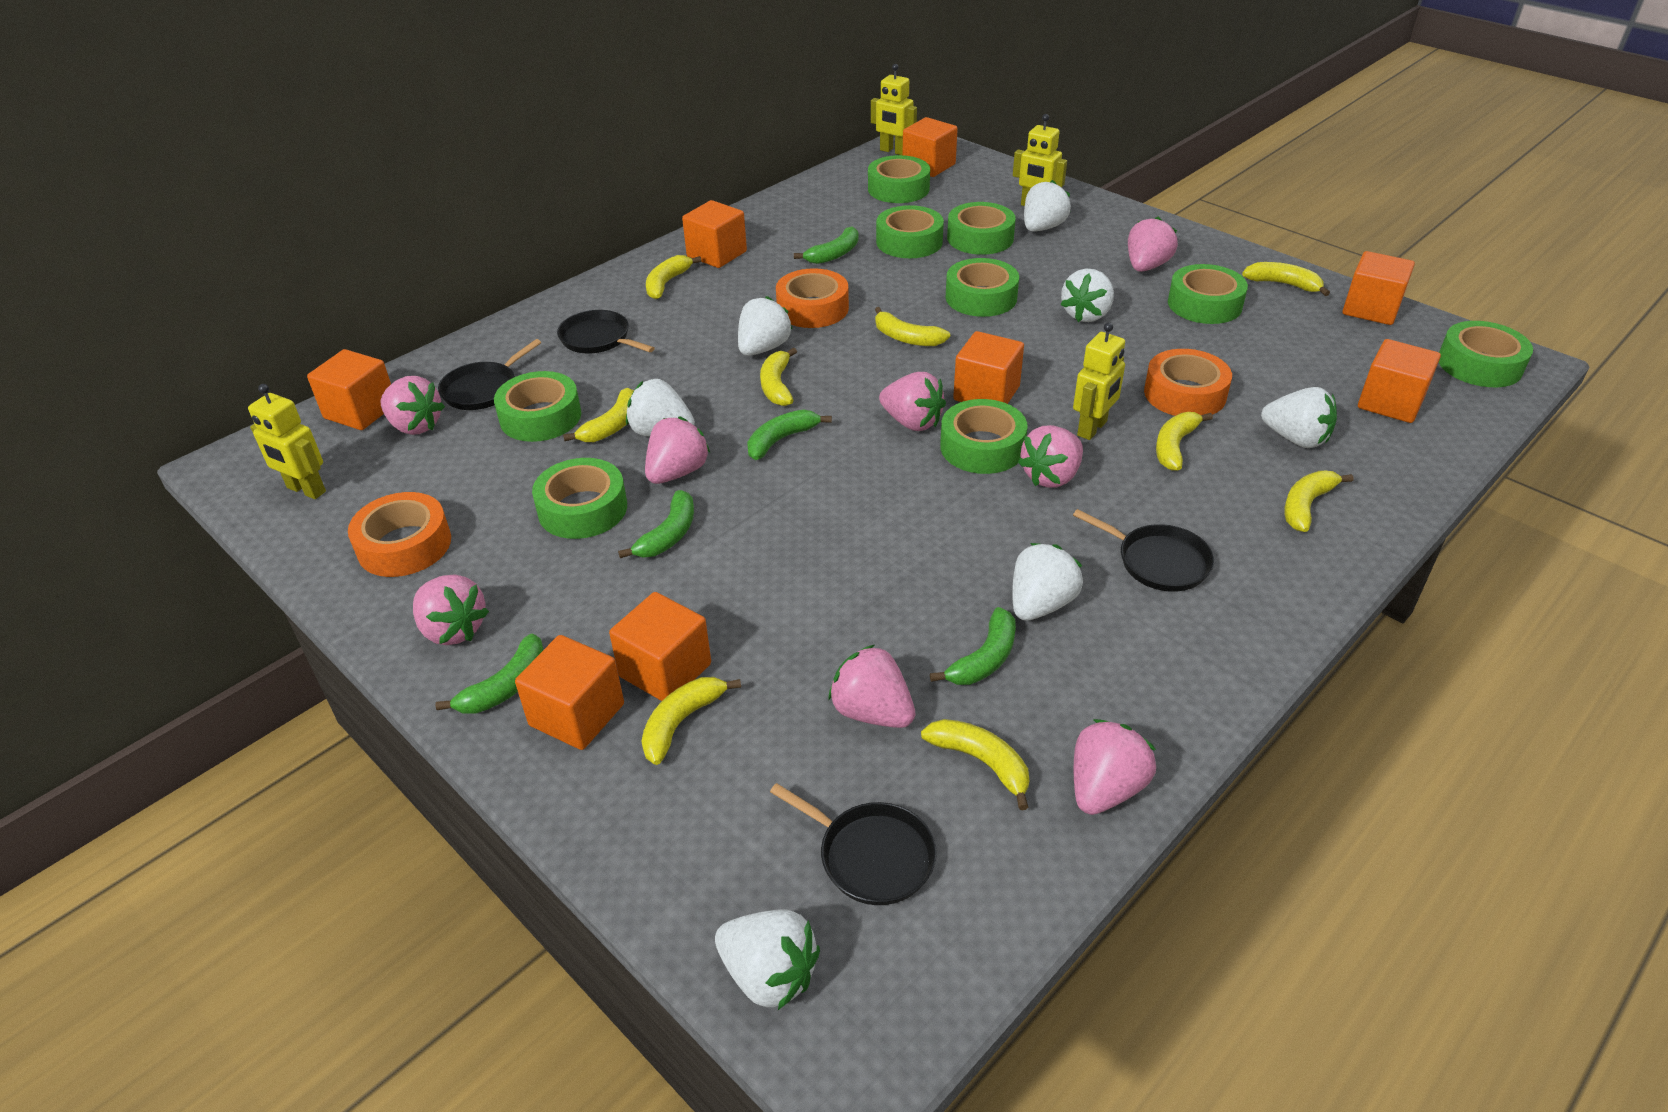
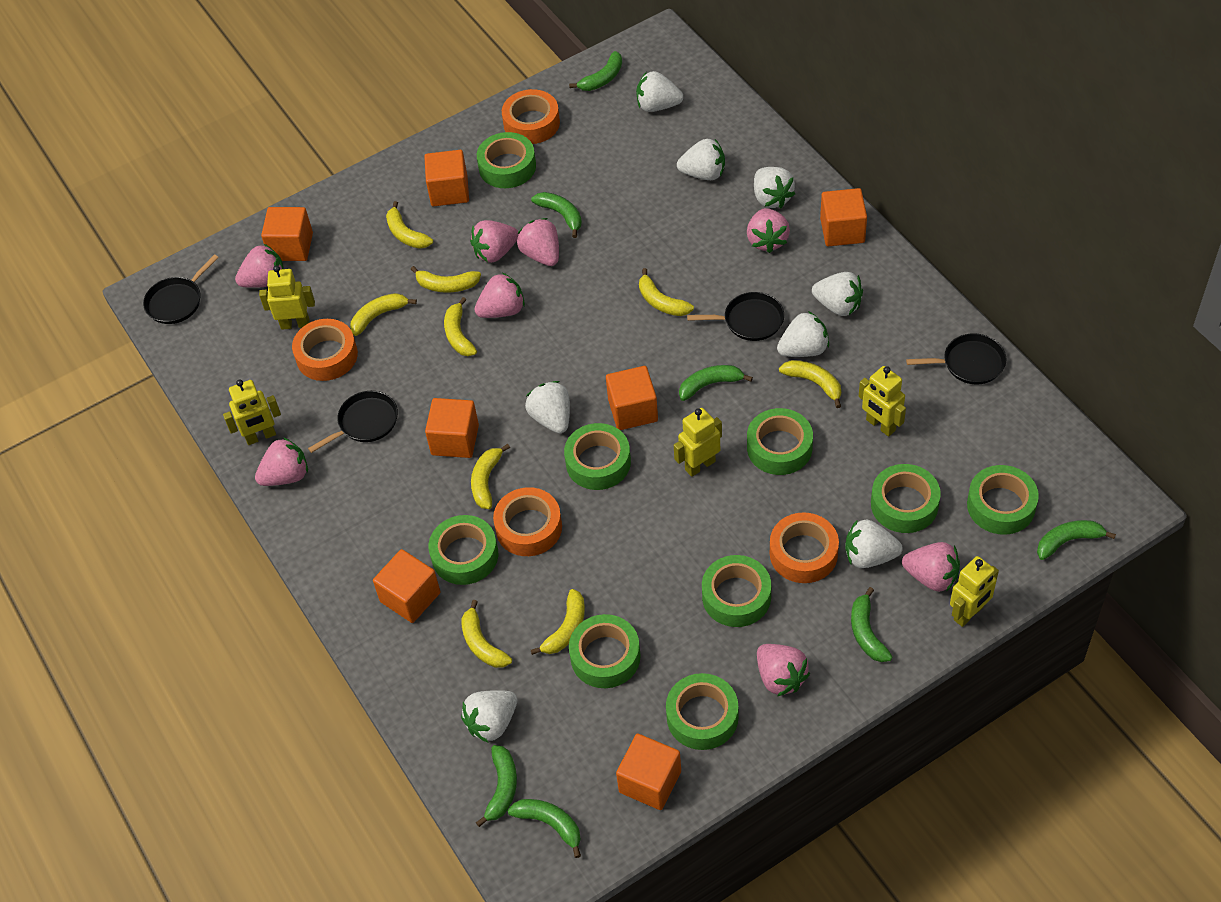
green banana: [435,634,543,714] [618,490,694,558] [747,409,832,460] [794,226,859,264] [930,607,1016,685] = 5 -> [476,745,517,827] [507,799,581,858] [531,192,582,238] [569,51,622,91] [679,365,753,401] [851,587,892,662] [1037,520,1116,560] = 7
orange cube: [307,349,391,430] [515,635,624,750] [609,592,711,701] [682,200,747,268] [902,117,958,177] [953,331,1024,404] [1343,251,1415,325] [1358,339,1441,423] = 8 -> [261,207,313,261] [373,549,441,623] [424,150,469,206] [425,398,479,458] [606,366,658,430] [616,734,681,810] [820,188,867,246] = 7
orange tape: [348,492,451,577] [776,268,849,328] [1144,349,1232,416] = 3 -> [292,319,358,381] [493,487,562,556] [502,89,560,144] [770,512,839,583] = 4
white strawberry: [626,379,695,437] [715,909,820,1010] [738,296,793,356] [1012,543,1083,621] [1024,180,1071,232] [1061,268,1114,322] [1261,387,1337,448] = 7 -> [461,690,517,743] [525,381,570,433] [636,71,683,112] [677,139,725,180] [754,167,795,208] [777,311,829,357] [812,272,863,316] [845,519,903,568] = 8
yellow robot: [248,384,326,499] [871,64,917,155] [1013,114,1067,206] [1073,322,1125,440] = 4 -> [223,379,281,445] [259,266,315,330] [674,408,722,477] [859,366,906,437] [950,556,999,627] = 5

